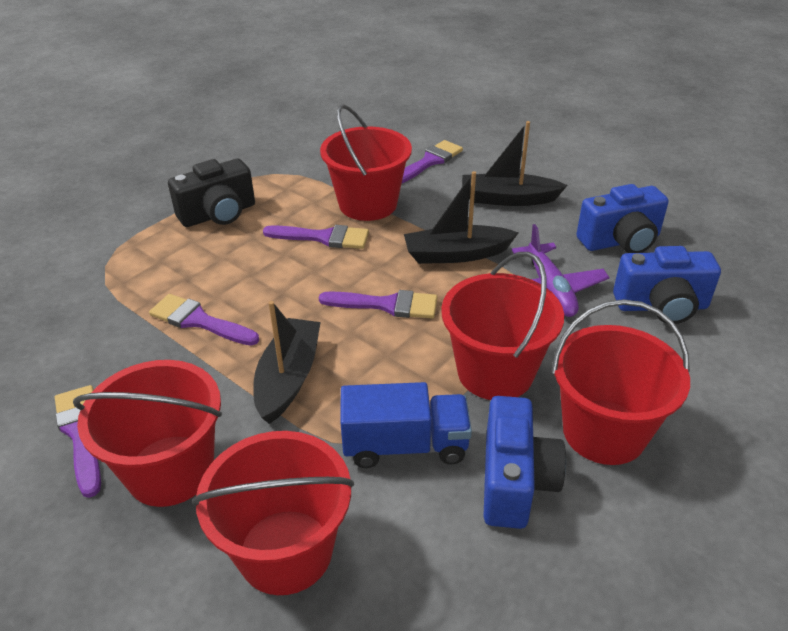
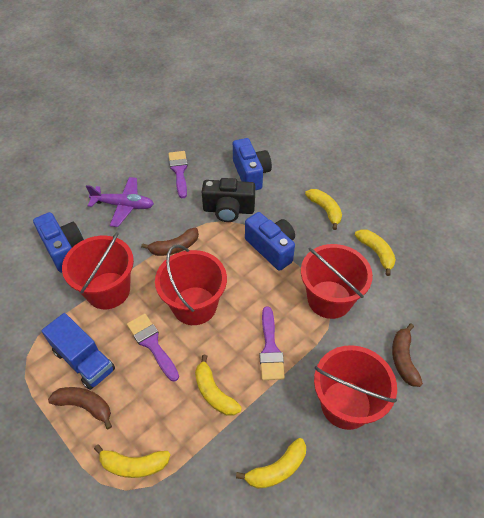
black boat: [253,301,321,424] [404,171,519,264] [462,121,568,206] = 3 -> none = 0
brown banana: none = 0 -> [48,387,112,429] [141,228,199,256] [392,323,423,387] = 3
purple brush: [55,385,101,498] [149,294,259,346] [263,225,369,249] [319,290,437,319] [402,140,463,183] = 5 -> [127,314,179,381] [168,151,188,198] [259,306,285,380] = 3
red bucket: [73,360,222,507] [192,431,354,595] [320,104,412,221] [441,252,564,400] [551,299,690,465] = 5 -> [62,232,134,309] [155,245,227,325] [301,244,373,319] [314,345,397,430] = 4
yellow banana: none = 0 -> [94,444,171,478] [195,355,242,416] [236,438,306,489] [305,189,342,230] [355,229,396,276] = 5

